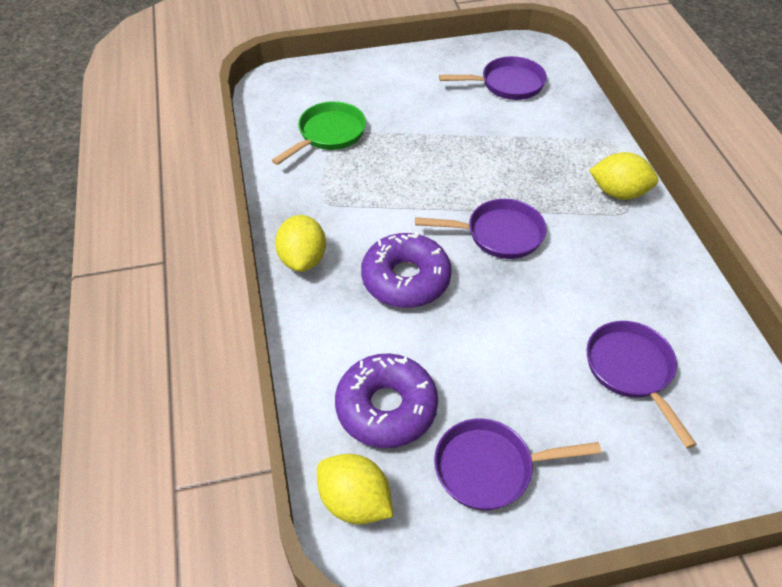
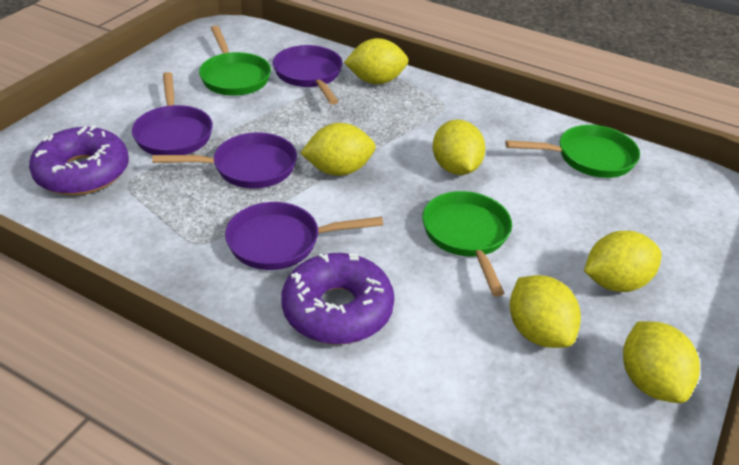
green pan: [272,101,366,165] = 1 -> [199,26,271,96] [422,191,512,297] [505,125,640,178] = 3
yellow lemon: [275,215,326,272] [317,454,393,524] [589,152,658,200] = 3 -> [300,123,376,176] [344,38,409,84] [433,120,485,175] [510,275,581,348] [584,231,662,292] [623,321,700,403] = 6

